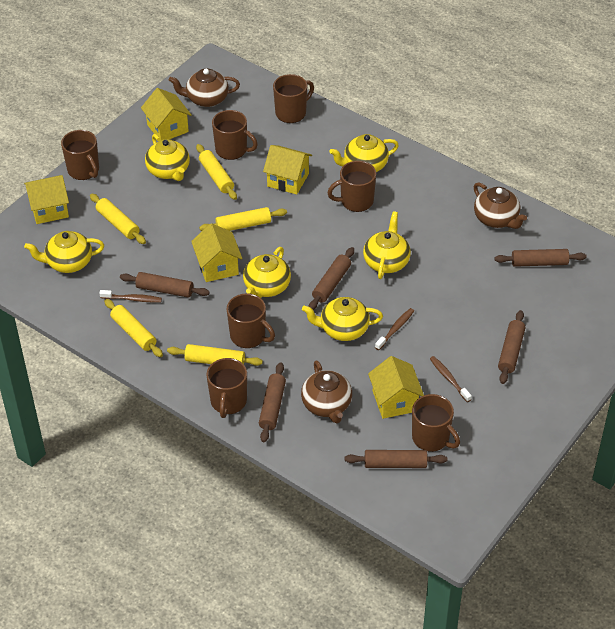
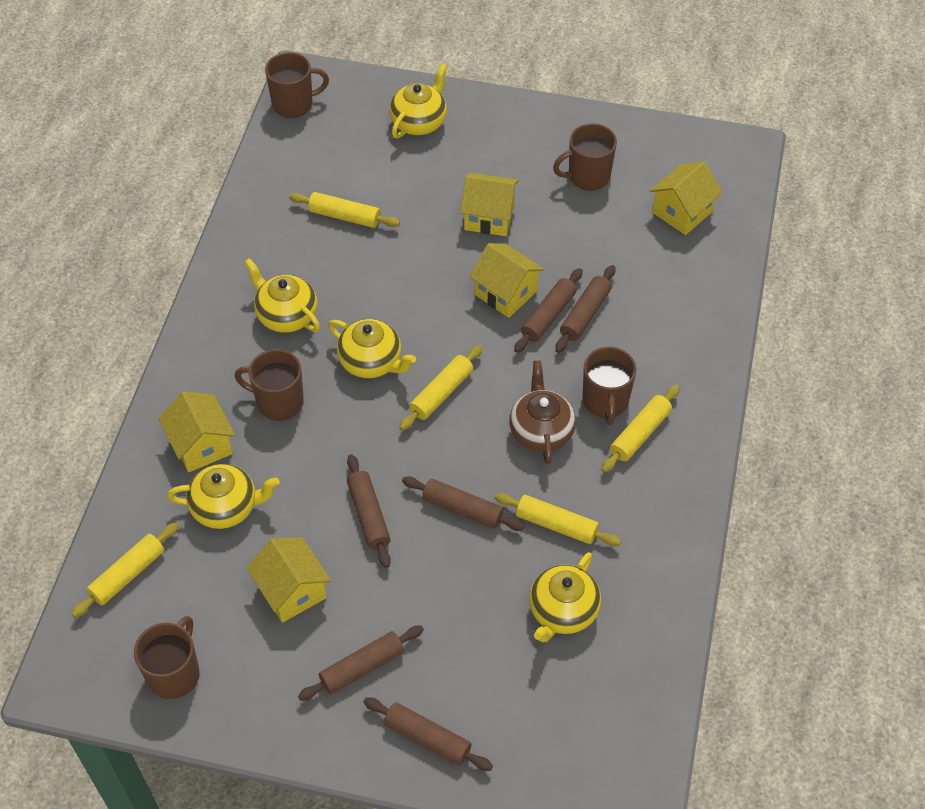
brown mug: [61,130,99,180] [206,358,247,418] [212,110,258,160] [226,293,275,348] [273,74,314,123] [327,161,376,212] [412,394,460,452] = 7 -> [134,616,200,699] [235,349,304,421] [265,52,329,118] [553,123,617,190] [582,347,636,425] = 5
brown teapot: [169,68,240,107] [301,360,352,423] [474,182,527,229] = 3 -> [509,360,576,465] = 1
brown toothbrush: [99,290,162,302] [375,308,414,350] [430,356,472,402] = 3 -> none = 0
yellow teapot: [24,231,104,273] [145,134,190,181] [243,247,291,298] [302,297,383,341] [329,134,399,172] [363,211,411,279] = 6 -> [167,464,280,529] [244,258,320,333] [328,319,416,378] [389,63,447,139] [529,552,601,642] = 5

